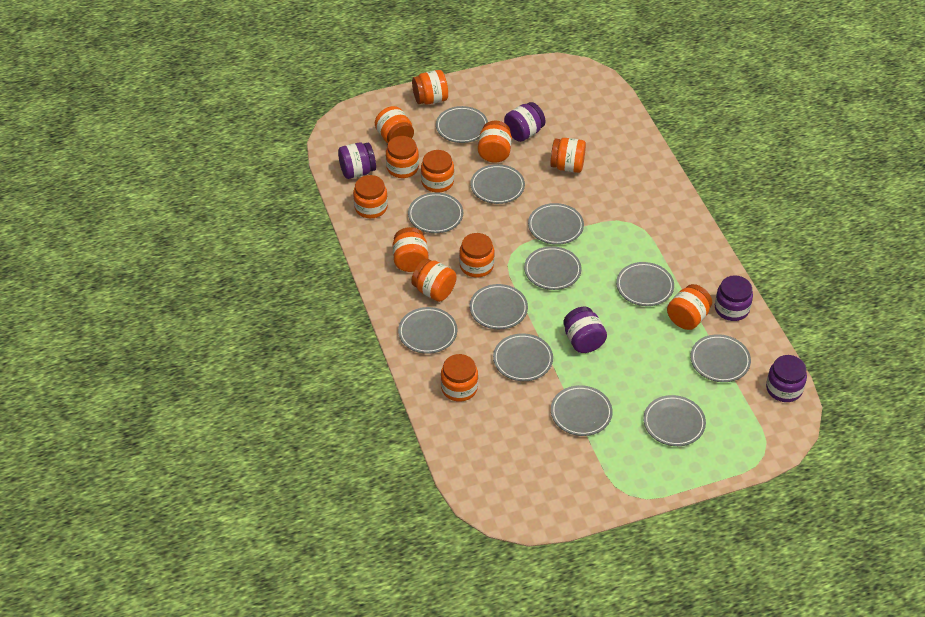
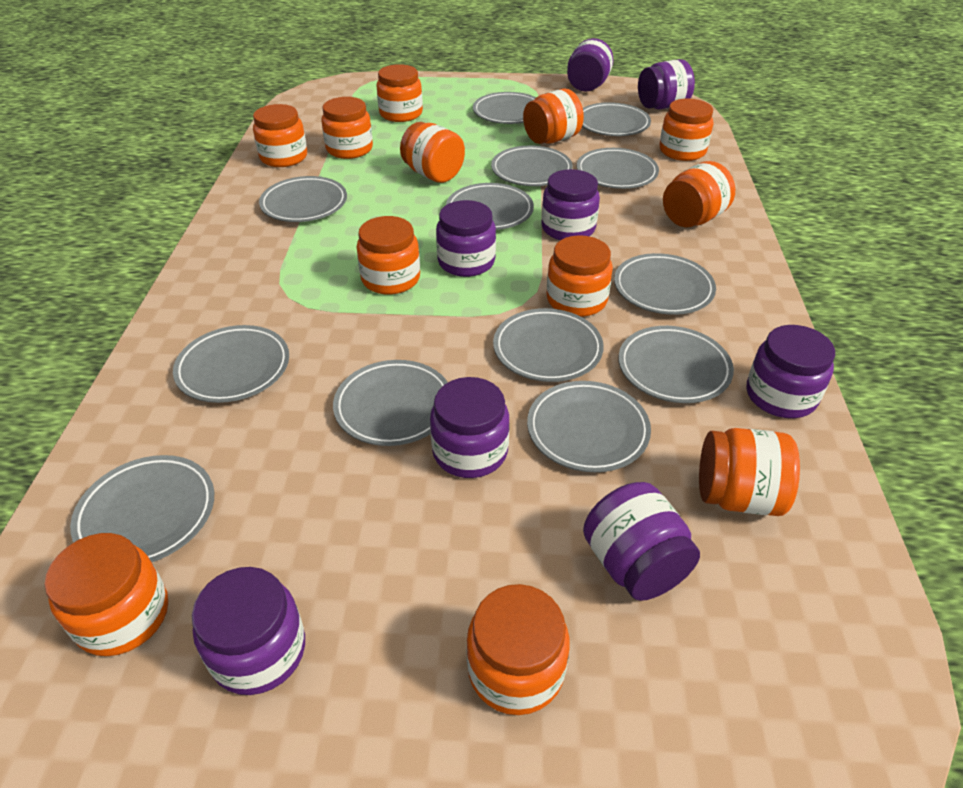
grey plate: [398,307,457,354] [408,192,463,233] [436,106,488,143] [469,284,528,329] [470,164,525,204] [493,333,553,381] [524,246,581,290] [528,203,584,245] [551,385,613,436] [616,262,674,306] [643,395,706,446] [690,334,751,382] = 12 -> [70,455,214,562] [173,325,289,403] [259,176,347,222] [333,360,448,446] [446,183,534,230] [473,92,536,124] [491,145,573,186] [493,308,604,382] [527,381,651,472] [577,148,659,189] [582,102,651,136] [614,253,716,315] [618,326,734,403] = 13
purple jar: [338,142,376,179] [504,102,546,142] [563,307,607,353] [715,275,753,321] [766,355,807,402] = 5 -> [192,567,305,695] [430,377,509,478] [436,200,496,277] [542,169,600,240] [567,38,614,92] [583,482,700,601] [638,59,695,109] [747,325,835,418] = 8

